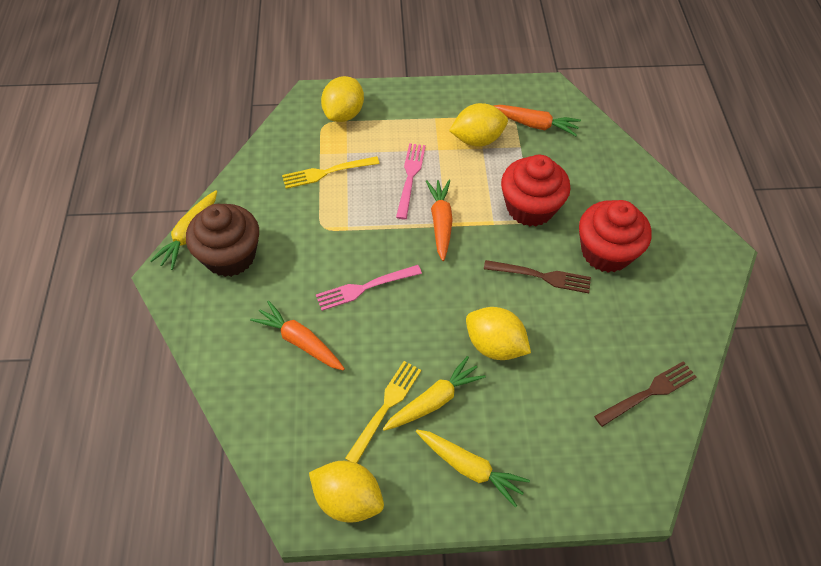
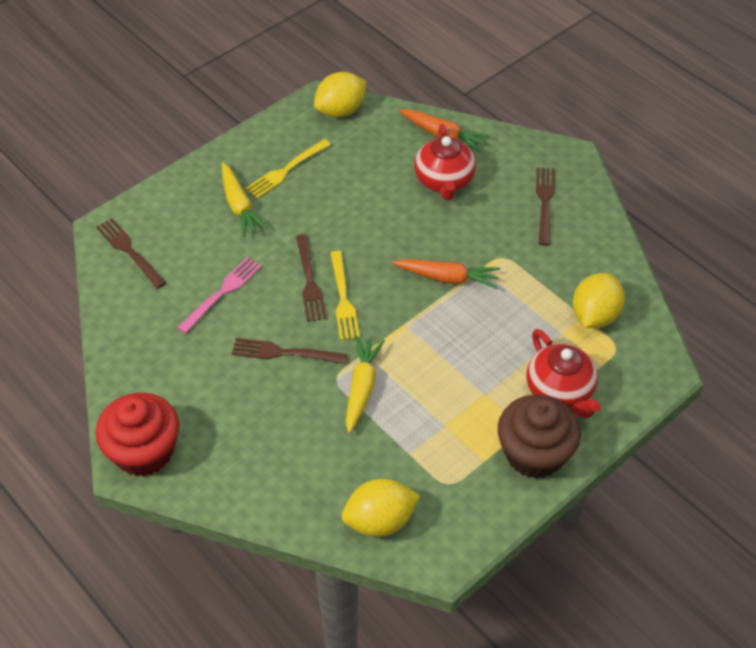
brown fork: [484,260,591,293] [594,361,697,427] = 2 -> [96,218,166,289] [232,338,347,364] [296,234,327,322] [536,167,555,246] = 4
orange carrot: [250,300,345,370] [426,180,453,261] [493,105,581,136] = 3 -> [392,259,500,289] [399,109,490,152] = 2
pink fork: [316,265,422,311] [396,143,426,219] = 2 -> [177,257,262,334] = 1
red cupcake: [501,155,570,226] [579,200,652,273] = 2 -> [96,393,179,476] = 1
red teapot: none = 0 -> [414,124,476,200] [526,329,601,419] = 2
yellow carrot: [150,190,217,270] [383,356,486,431] [416,430,530,508] = 3 -> [222,163,268,237] [346,336,385,433] = 2
yellow lemon: [309,461,384,522] [321,76,364,122] [449,103,508,147] [466,307,531,360] = 4 -> [314,72,367,117] [342,479,420,537] [573,273,625,328] = 3

